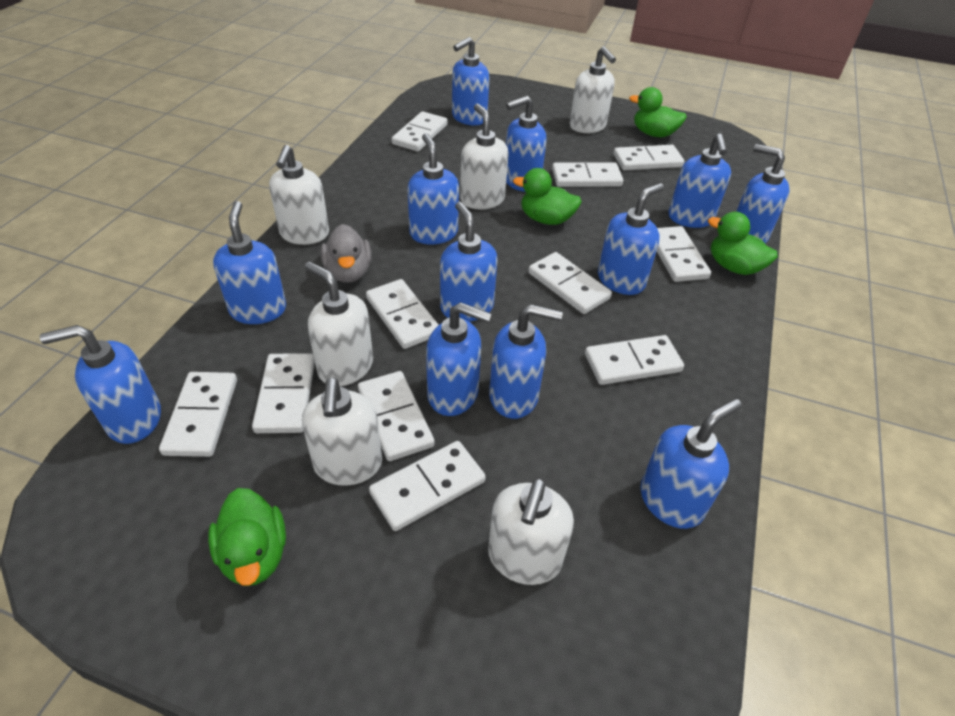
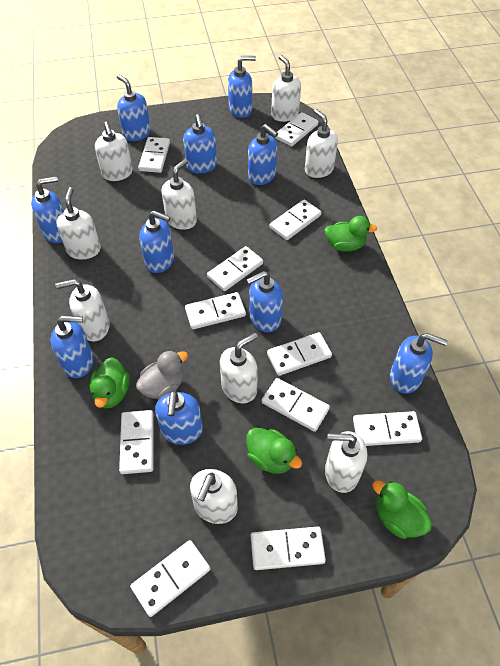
blue soap dispenser: [40,325,161,444] [213,201,286,324] [407,133,459,245] [426,302,492,416] [440,202,497,322] [452,37,489,125] [489,304,563,419] [506,96,547,192] [598,183,664,295] [640,399,742,529] [669,133,731,228] [736,144,790,244] = 12 -> [31,176,64,243] [51,316,94,378] [117,75,151,141] [139,210,174,273] [155,390,203,445] [183,114,217,174] [228,56,256,118] [247,271,283,332] [248,124,278,185] [390,333,447,394] = 10
white soap dispenser: [269,145,329,245] [302,378,382,486] [305,262,373,386] [460,104,508,209] [488,477,574,585] [570,46,616,133] = 6 -> [55,279,110,341] [56,187,101,260] [95,122,133,181] [162,159,197,230] [190,469,238,524] [220,333,258,403] [271,55,301,122] [305,109,338,178] [325,431,367,493] = 9

